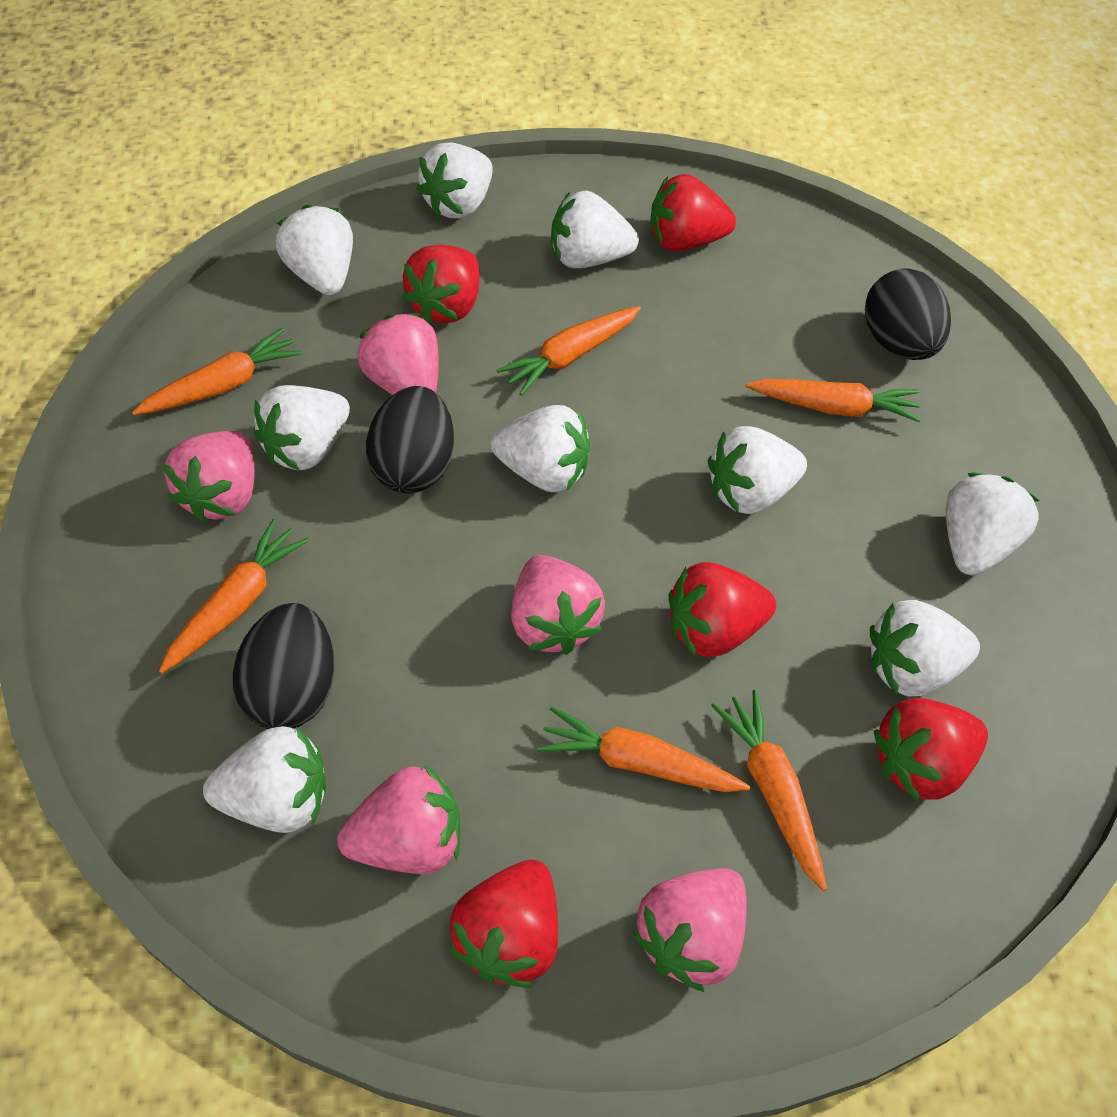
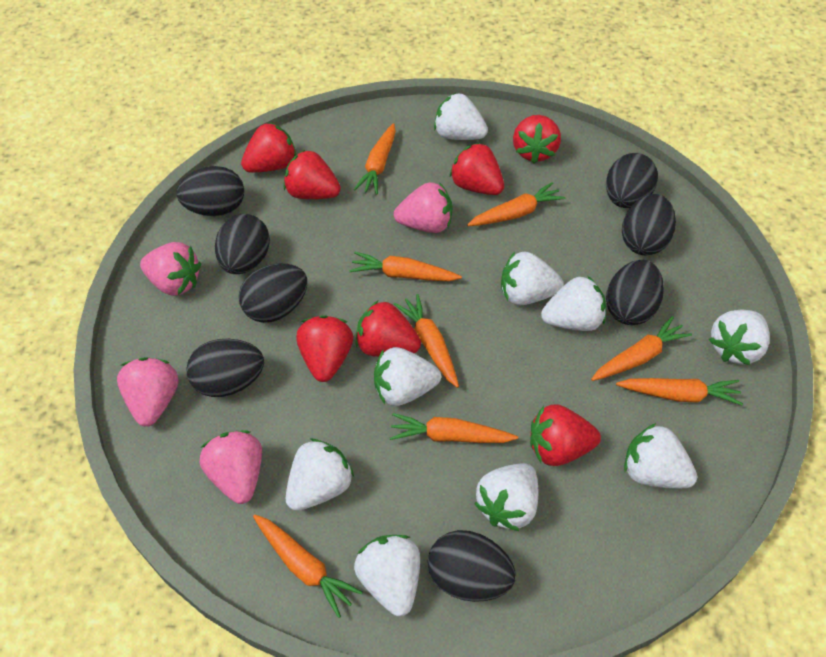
black egg: [232,603,335,729] [366,386,454,493] [865,268,951,360] = 3 -> [176,166,244,216] [186,339,264,397] [215,214,270,274] [239,264,307,323] [428,530,516,602] [606,153,658,208] [606,260,664,325] [622,194,676,255] = 8
orange carrot: [132,328,302,415] [159,519,309,674] [496,306,641,396] [537,706,750,792] [711,690,827,891] [746,379,921,422] = 6 -> [253,514,362,618] [349,252,462,281] [354,123,396,195] [390,413,518,443] [394,294,459,388] [467,182,565,226] [591,316,692,381] [616,378,743,405] = 8
pink strawberry: [163,431,255,522] [337,765,460,874] [357,313,439,395] [511,555,605,655] [632,868,747,992] = 5 -> [117,357,178,427] [140,242,201,296] [200,430,262,504] [394,182,453,233] = 4
red strawberry: [402,245,480,324] [450,860,558,988] [650,174,736,251] [668,562,776,657] [874,698,988,801] = 5 -> [241,122,296,172] [284,149,341,199] [296,315,353,382] [356,300,421,357] [450,142,504,195] [513,115,561,163] [530,404,601,466] = 7

